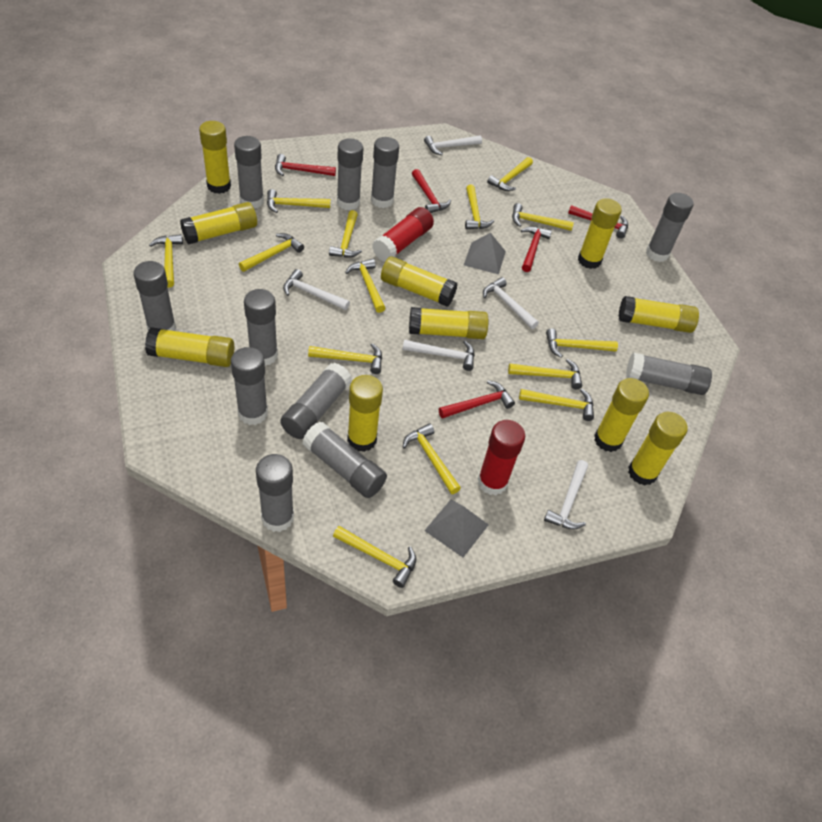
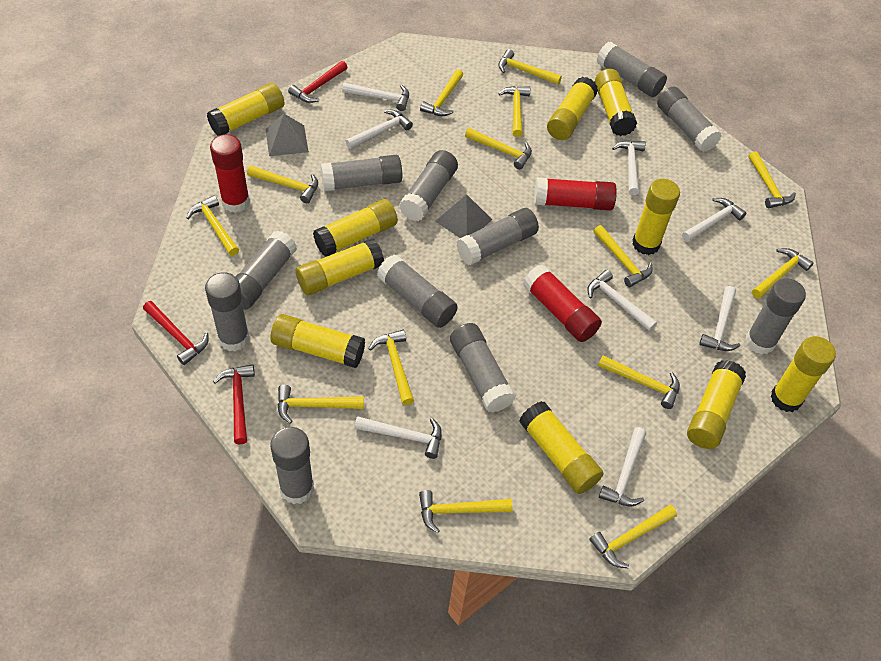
red glue stick: [372,207,434,262] [478,420,525,495] = 2 -> [210,134,250,213] [523,264,602,342] [534,177,617,211] = 3
red hammer: [275,154,336,176] [412,169,451,213] [439,380,515,419] [521,226,552,272] [568,205,628,239] = 5 -> [143,301,209,365] [213,364,255,445] [288,61,347,103] = 3
white hammer: [283,269,350,310] [403,340,475,371] [424,135,482,155] [483,277,539,329] [544,460,588,530] = 5 -> [342,83,409,111] [345,110,413,149] [354,416,442,459] [587,270,657,331] [599,427,646,506] [612,140,646,195] [682,198,746,242] [699,286,740,351] = 8

